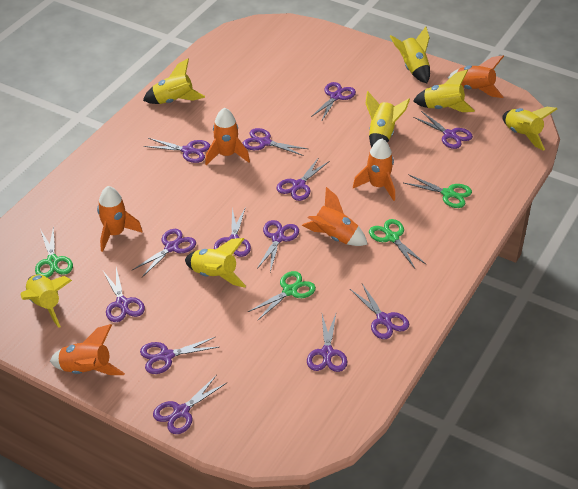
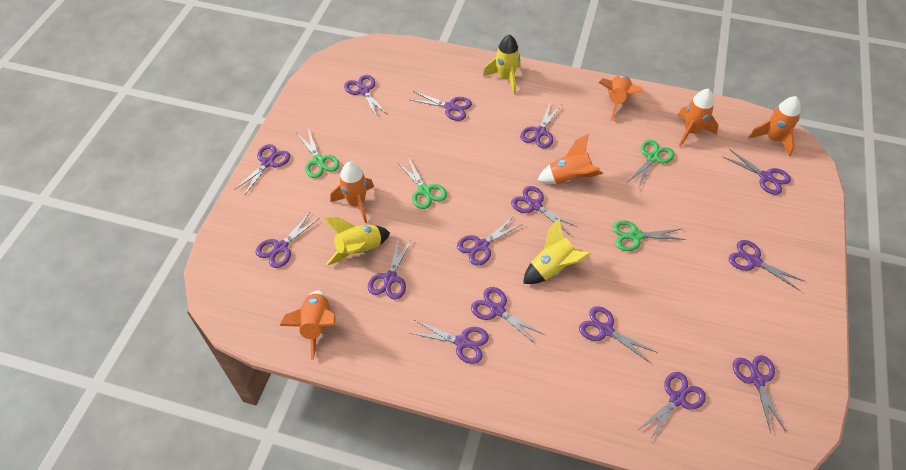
purple scissors: [103,267,145,322] [132,229,196,277] [140,337,219,374] [144,138,210,163] [153,375,227,434] [214,208,251,257] [243,128,308,156] [257,220,299,272] [276,157,328,201] [307,314,347,372] [311,82,356,120] [350,284,409,339] [413,111,473,149] = 13 -> [234,144,290,196] [256,213,320,268] [344,75,388,118] [368,237,412,300] [409,320,489,364] [411,91,472,121] [457,216,523,266] [471,287,543,345] [511,186,577,234] [520,104,561,148] [579,306,658,363] [638,372,706,441] [723,149,791,195] [729,240,804,291] [733,355,786,433] = 15
yellow rocket: [21,274,72,328] [143,58,205,104] [185,238,246,288] [366,91,410,147] [390,27,430,83] [413,69,475,112] [502,107,557,151] = 7 -> [324,217,390,265] [483,34,521,94] [523,219,590,284] = 3

